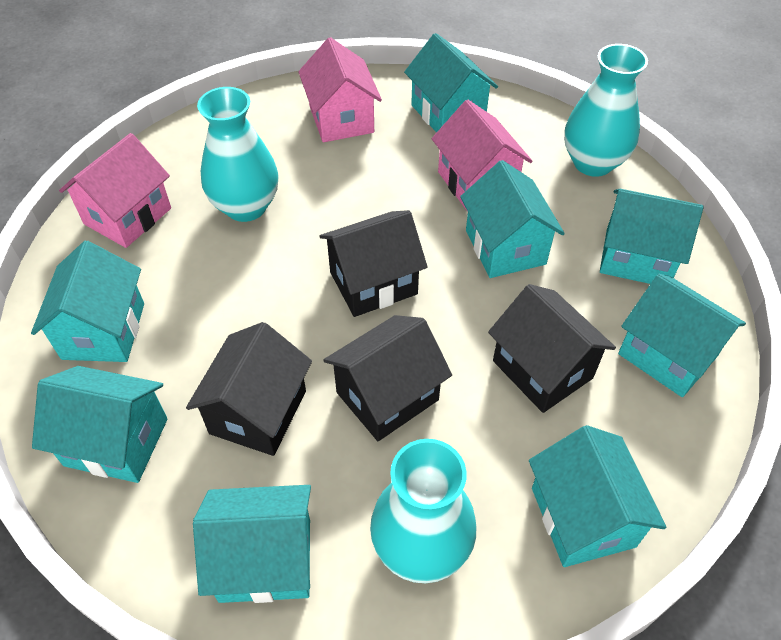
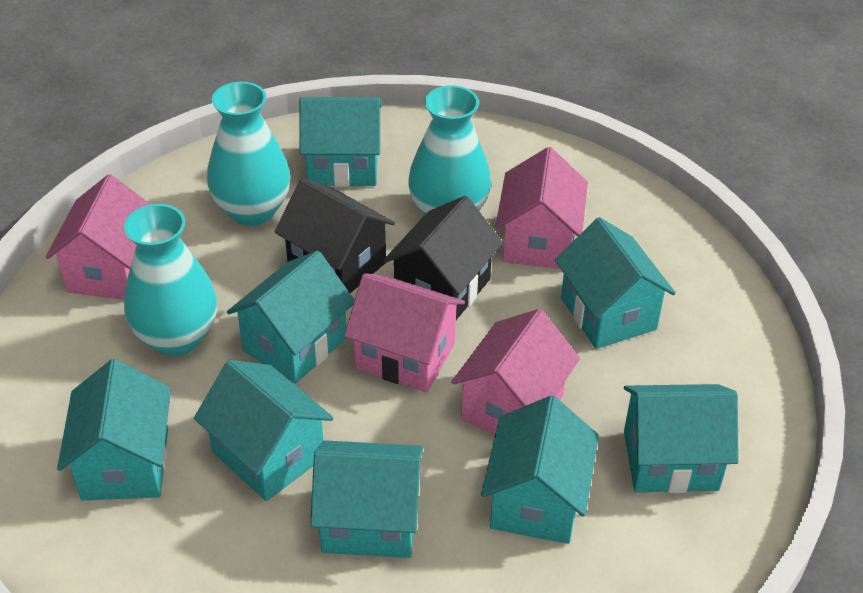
black house: [186,322,312,456] [319,210,428,317] [324,315,452,441] [488,284,616,413] = 4 -> [274,178,395,293] [383,196,503,320] = 2
pink house: [59,133,171,248] [298,37,382,142] [432,100,533,212] = 3 -> [46,174,150,300] [344,273,465,393] [451,309,580,435] [496,147,588,269] = 4

